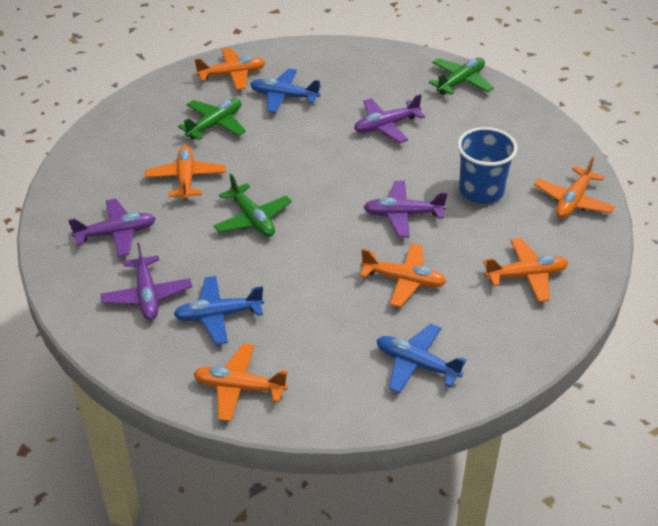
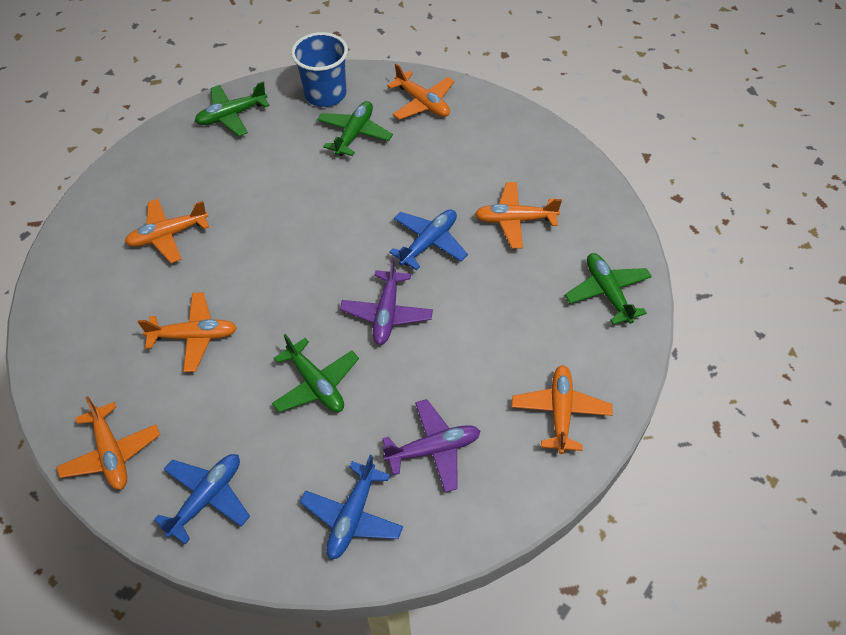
green plane: [178,98,246,140] [213,174,292,237] [429,58,494,95] = 3 -> [195,81,270,136] [272,334,359,412] [317,101,393,156] [565,253,652,325] = 4
purple plane: [68,199,156,257] [100,243,192,320] [354,94,425,143] [363,181,447,238] = 4 -> [340,258,433,345] [382,399,480,492] = 2

